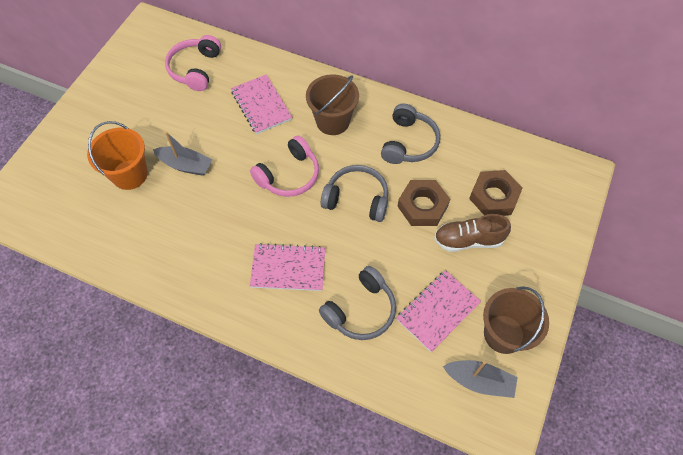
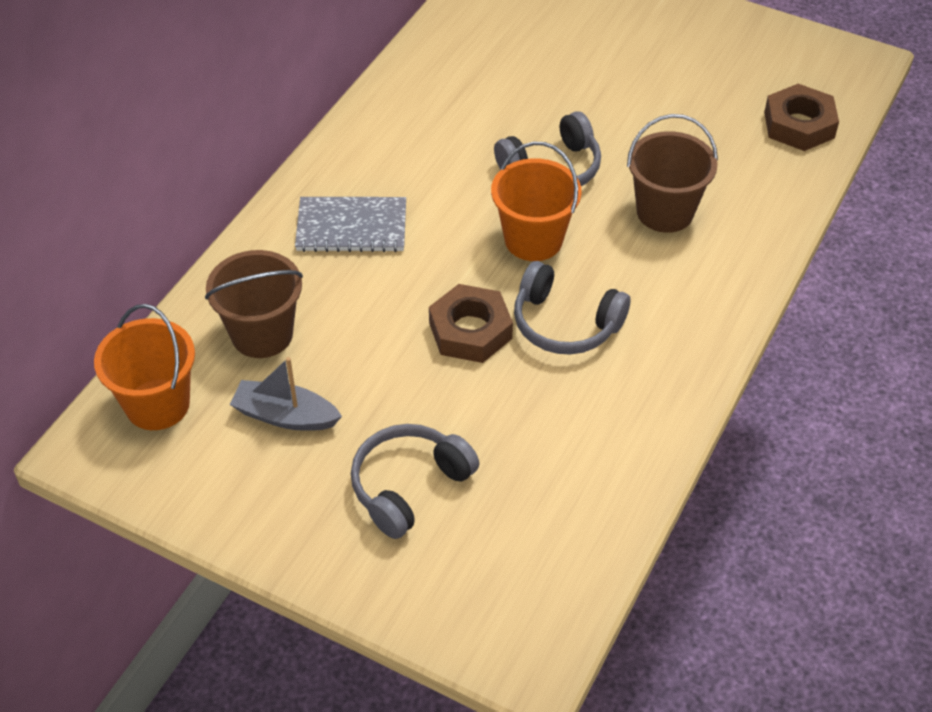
brown shoe: [434,214,511,252] = 1 -> none = 0
grey boat: [153,132,212,176] [443,360,518,398] = 2 -> [230,357,342,431] = 1
grey notebook: none = 0 -> [295,197,406,252] = 1
orange bucket: [87,121,148,190] = 1 -> [94,304,195,430] [491,142,582,261] = 2
pink headphones: [165,35,221,91] [250,135,319,197] = 2 -> none = 0
pink notebook: [231,74,292,134] [250,243,325,291] [396,270,481,352] = 3 -> none = 0

